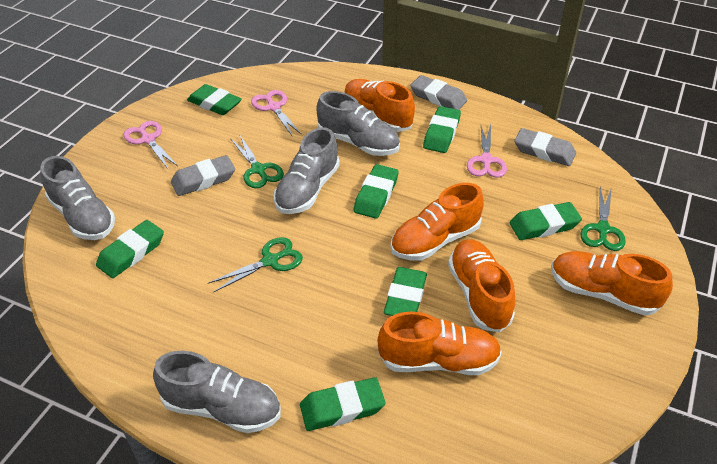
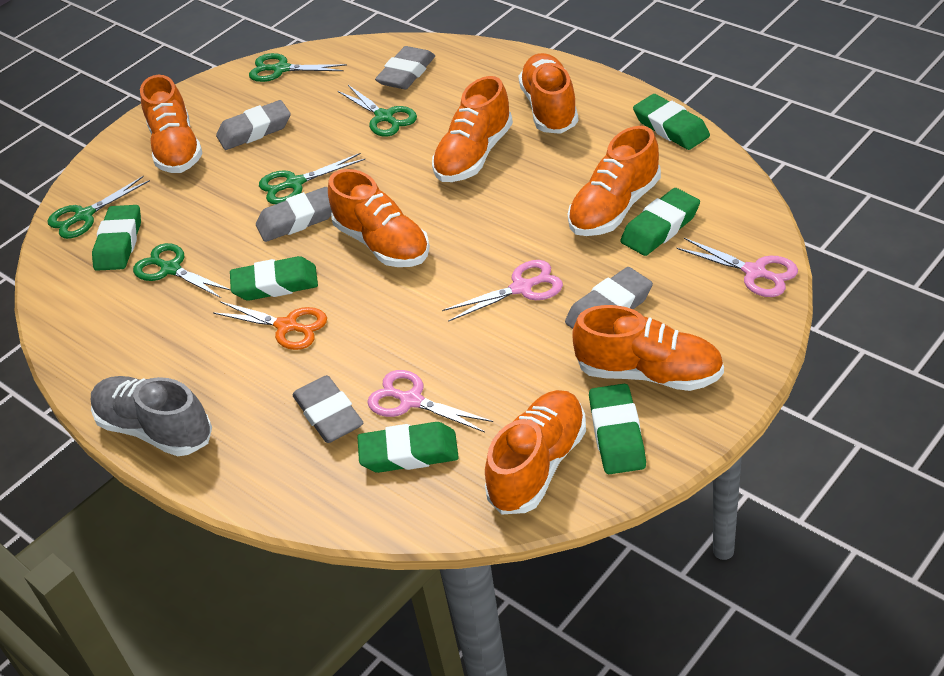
green eraser: [96,220,164,278] [187,84,242,115] [300,377,385,431] [353,164,398,219] [384,267,427,316] [423,106,461,153] [510,202,582,240] = 7 -> [92,205,141,271] [230,256,318,301] [357,422,459,473] [589,384,646,474] [620,188,700,256] [633,94,710,150] = 6
green scissors: [209,237,303,292] [230,136,284,188] [580,187,626,251] = 3 -> [48,176,150,239] [133,243,231,298] [249,53,347,82] [259,153,365,204] [338,85,417,137] = 5
grey eraser: [171,155,235,196] [410,75,467,110] [514,128,576,166] = 3 -> [216,100,291,150] [256,187,332,242] [292,375,363,443] [375,46,435,89] [565,267,653,329] = 5
grey shoe: [40,156,115,240] [153,351,281,433] [274,127,340,214] [316,91,400,156] = 4 -> [91,376,212,456] = 1
orange scissors: none = 0 -> [213,301,327,350] = 1
orange shoe: [344,79,415,132] [378,312,502,375] [391,183,484,260] [448,240,515,332] [551,251,673,315] = 5 -> [140,75,203,173] [328,169,430,267] [432,76,513,182] [485,390,586,514] [518,53,578,134] [568,126,661,236] [572,305,724,391] = 7

